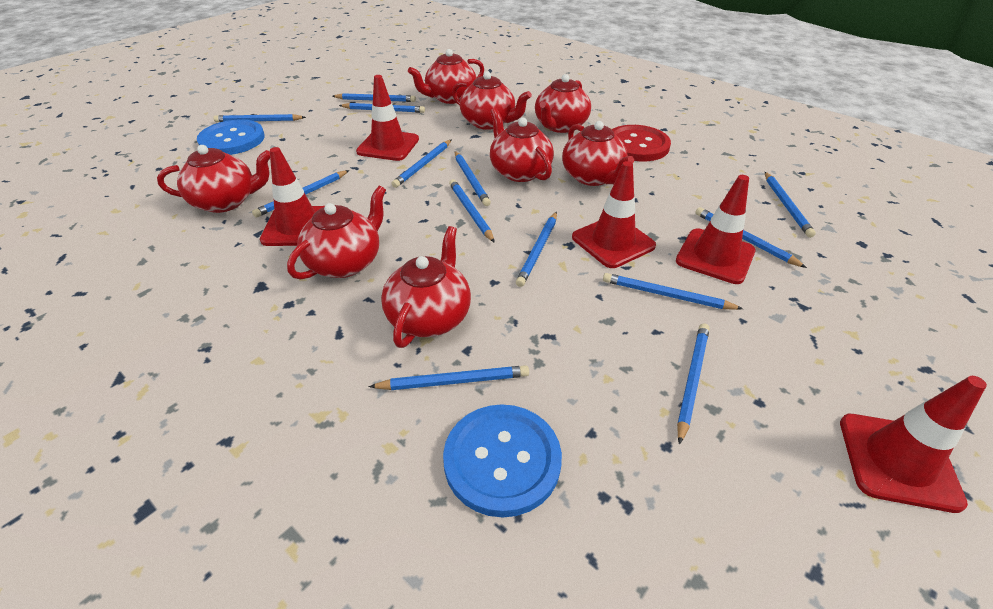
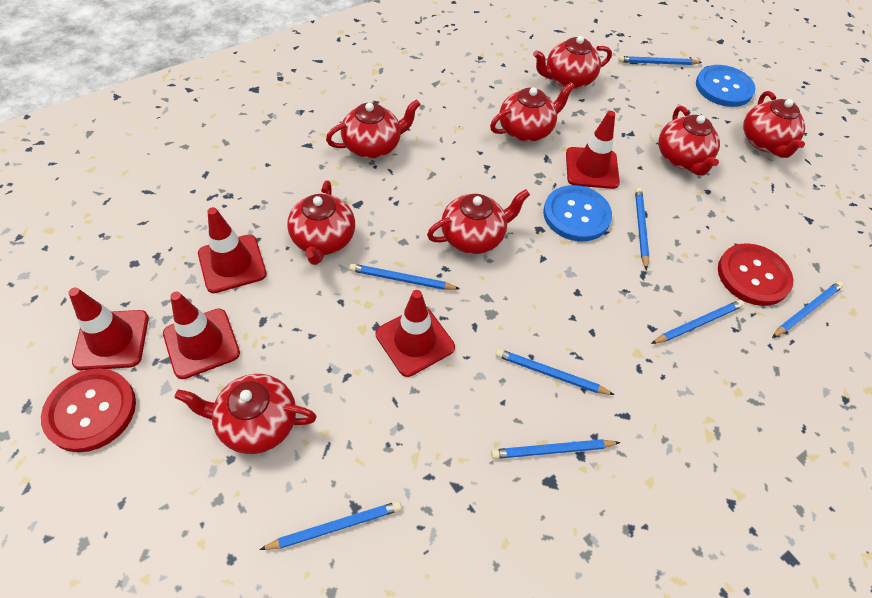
blue pencil: [213,114,306,122] [252,170,349,218] [332,93,416,102] [339,103,425,113] [369,365,529,390] [392,140,451,188] [449,179,495,243] [455,151,491,206] [516,212,557,287] [603,273,743,310] [677,323,710,445] [695,207,807,268] [765,172,816,238] = 13 -> [259,501,402,550] [349,264,460,290] [491,439,620,459] [495,349,614,395] [618,56,702,65] [635,188,649,270] [651,300,744,344] [772,281,843,338] = 8
red button: [612,125,671,161] = 1 -> [41,368,136,452] [718,243,793,306] = 2

